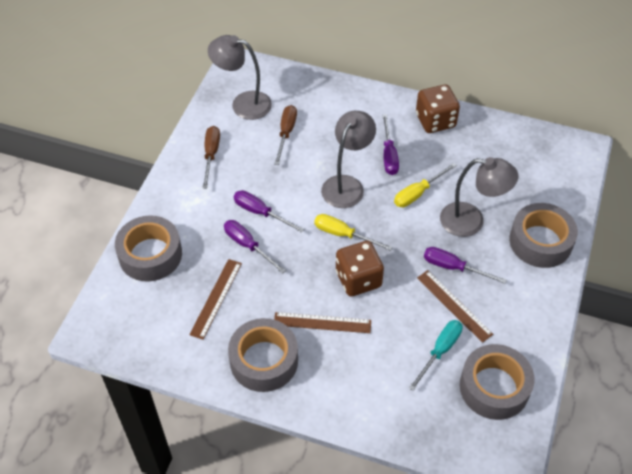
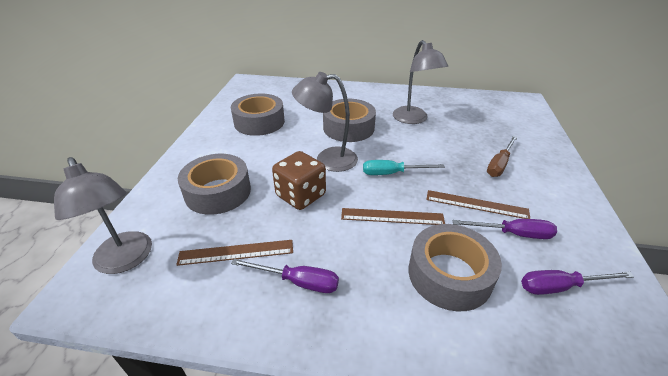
brown dice: [336,241,384,297] [416,85,460,133] = 2 -> [272,151,326,210] = 1
brown screwdriver: [202,126,220,188] [274,105,297,165] = 2 -> [487,136,517,177] = 1
purple screwdriver: [224,220,286,274] [234,190,304,233] [382,114,399,175] [424,247,507,284] = 4 -> [231,259,339,293] [452,219,557,239] [521,270,634,295] = 3
yellow screwdriver: [314,214,392,251] [394,163,457,207] = 2 -> none = 0

